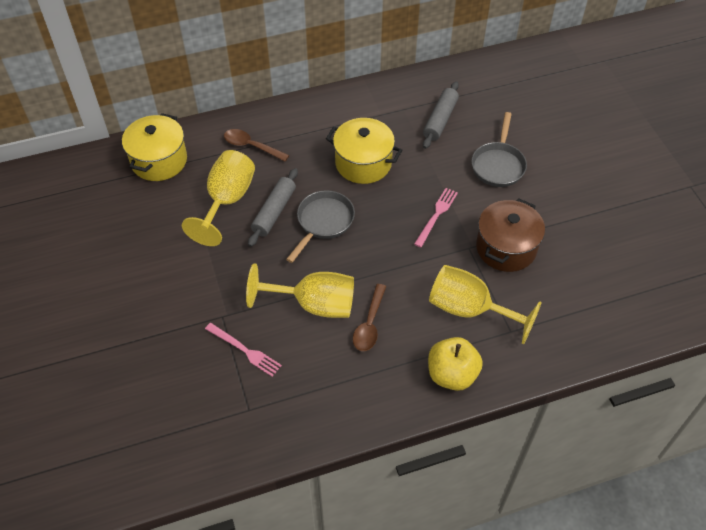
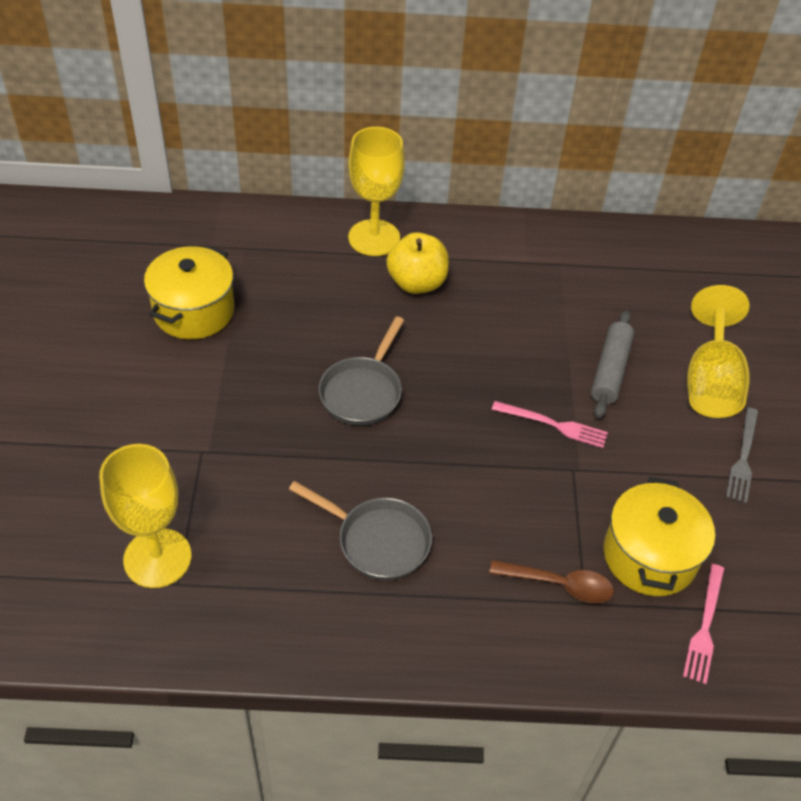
brown pot: [476,199,545,272] = 1 -> none = 0
brown spoon: [224,129,289,161] [353,284,386,351] = 2 -> [490,560,614,603] = 1
grey fork: none = 0 -> [726,407,758,503] = 1
grey rolling pin: [248,168,298,247] [423,81,459,149] = 2 -> [591,310,634,418] = 1

